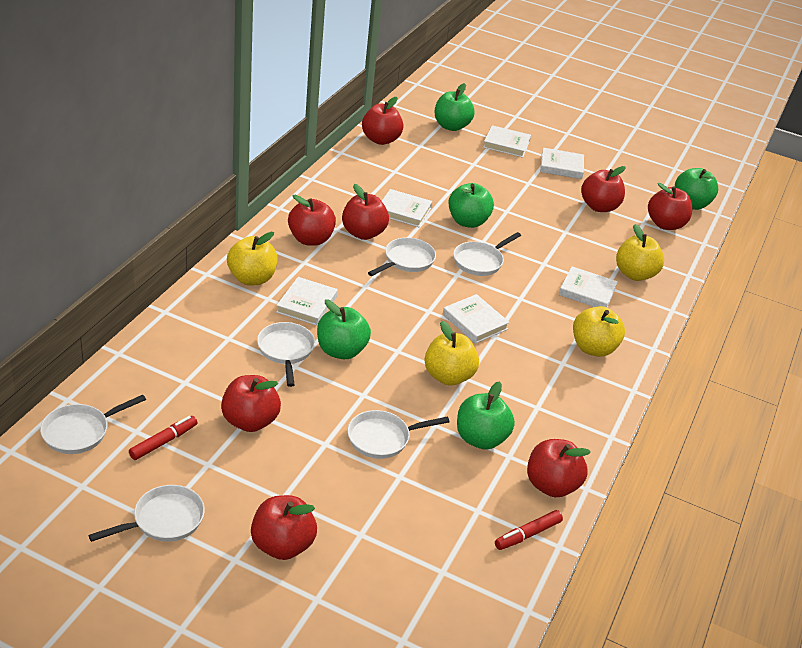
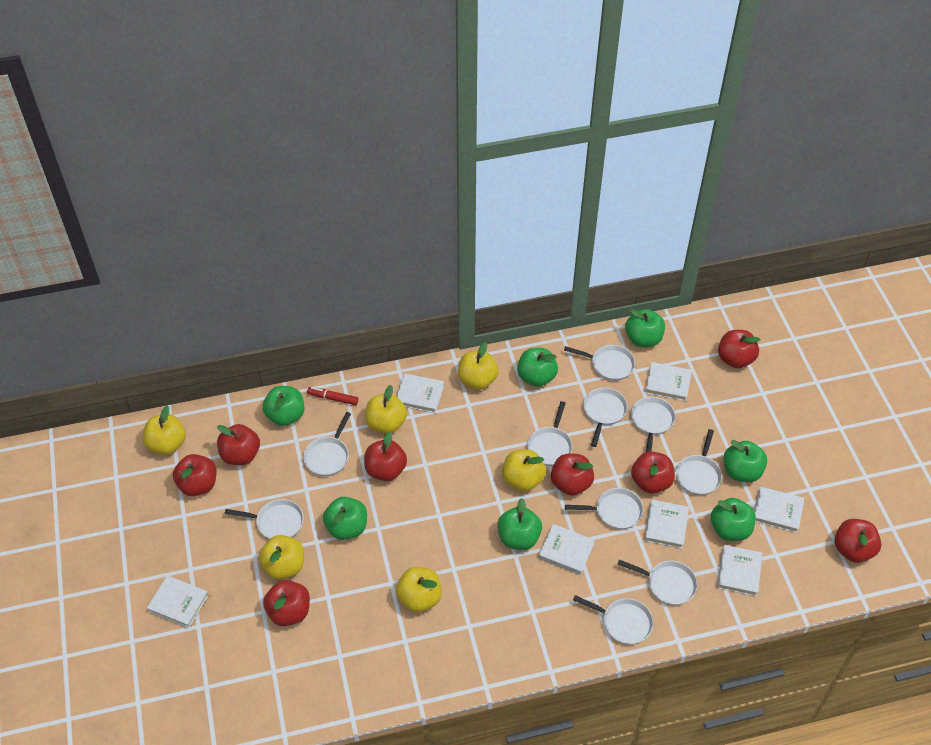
green apple: [317,300,371,359] [435,83,475,131] [448,183,494,228] [457,381,515,450] [675,168,718,210] = 5 -> [263,386,304,426] [323,497,367,540] [498,498,542,550] [517,348,558,387] [625,309,665,347] [711,498,756,541] [723,440,767,482] = 7
red marker: [129,416,198,460] [495,510,563,550] = 2 -> [307,387,358,405] = 1
white book: [276,277,338,326] [382,189,432,227] [443,294,510,344] [483,125,531,158] [540,148,584,179] [559,266,618,307] = 6 -> [147,576,209,628] [396,373,444,413] [539,524,595,575] [645,362,692,401] [645,500,689,549] [717,545,762,596] [755,487,804,533] = 7
white pan: [40,395,146,454] [88,485,205,542] [257,322,315,387] [348,410,450,459] [368,237,436,276] [453,232,521,276] = 6 -> [225,499,304,539] [303,412,351,476] [528,401,573,466] [564,345,635,381] [565,488,643,530] [573,595,654,645] [583,388,628,447] [618,560,697,605] [631,397,676,452] [676,429,722,495] = 10
yellow apple: [227,232,278,286] [424,321,479,386] [573,306,625,357] [616,224,664,281] = 4 -> [143,405,186,455] [259,535,304,580] [365,385,407,434] [396,567,442,612] [458,342,498,390] [503,449,546,491] = 6

